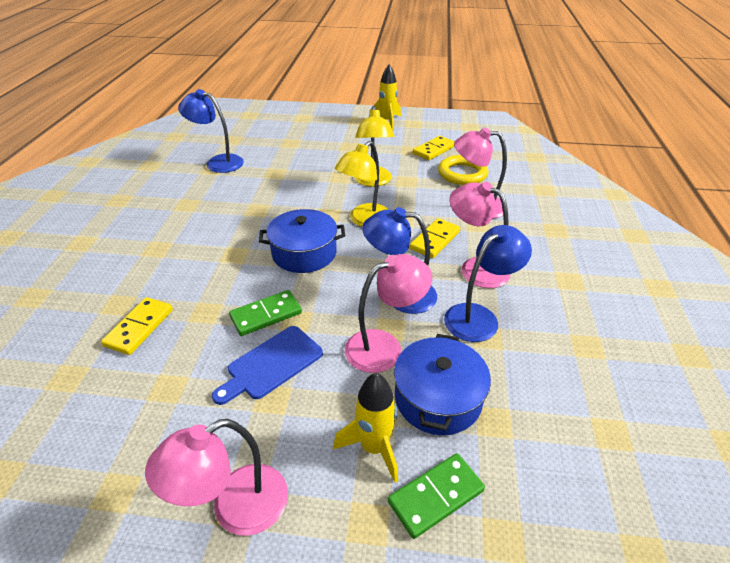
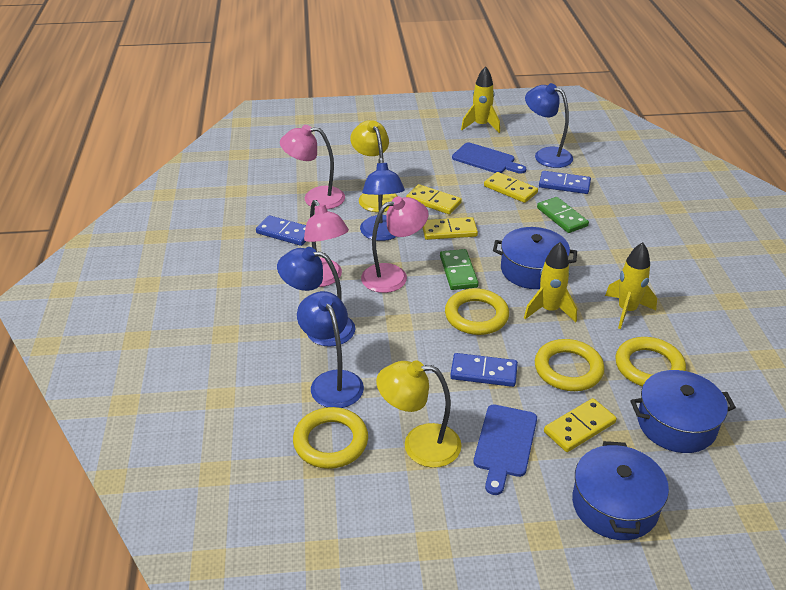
blue cutting board: [212,326,323,405] = 1 -> [452,142,526,174] [474,404,537,495] = 2
blue domino: none = 0 -> [256,215,306,246] [450,353,518,387] [539,171,591,194] = 3
blue lamp: [178,89,244,173] [362,207,437,314] [444,225,532,342] = 3 -> [277,247,355,347] [297,291,364,408] [360,158,405,241] [525,83,573,168] = 4
blue pot: [259,209,345,273] [394,334,491,435] = 2 -> [493,227,577,289] [572,441,669,540] [630,370,736,453] = 3
pink lamp: [145,419,288,536] [345,254,432,373] [449,182,510,288] [454,127,508,219] = 4 -> [280,125,345,209] [304,200,349,287] [361,196,429,293] = 3
yellow domino: [101,297,173,355] [410,218,460,258] [413,136,455,160] = 3 -> [406,184,462,214] [422,217,478,240] [484,172,538,203] [544,398,617,452] = 4
yellow ring: [438,155,489,185] = 1 -> [293,407,368,469] [445,288,509,335] [535,339,605,391] [615,337,686,386] = 4
yellow rocket: [333,373,398,483] [369,64,401,130] = 2 -> [461,66,500,133] [524,242,577,322] [605,242,657,329] = 3

